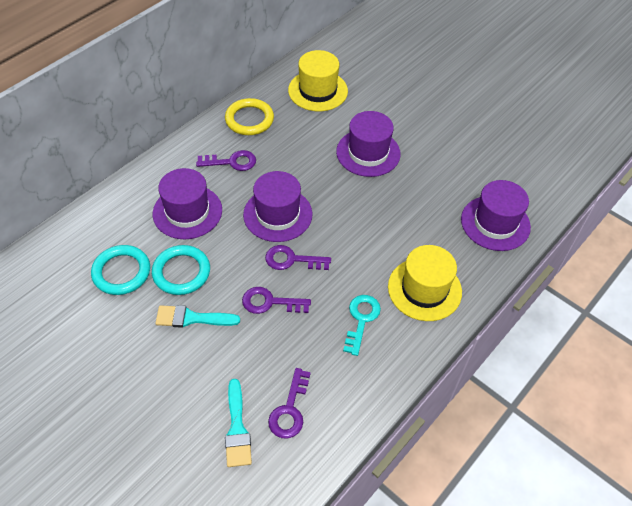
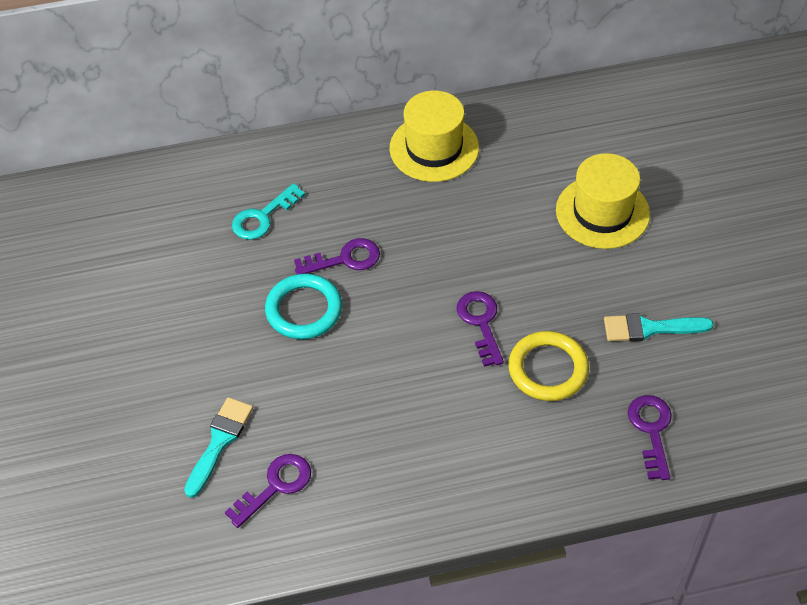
purple hat: [153,168,222,239] [243,171,312,242] [336,111,401,177] [461,180,531,251] = 4 -> none = 0
turquoise ring: [91,245,150,295] [152,245,210,295] = 2 -> [265,274,342,339] = 1

